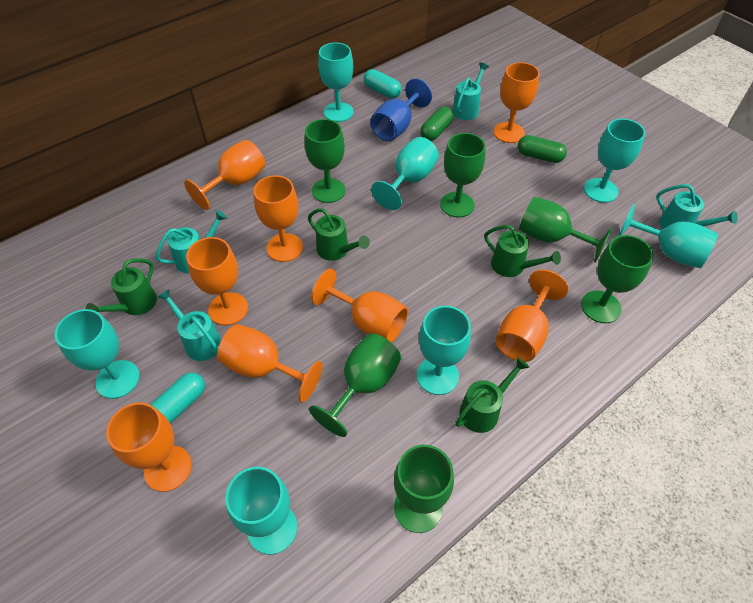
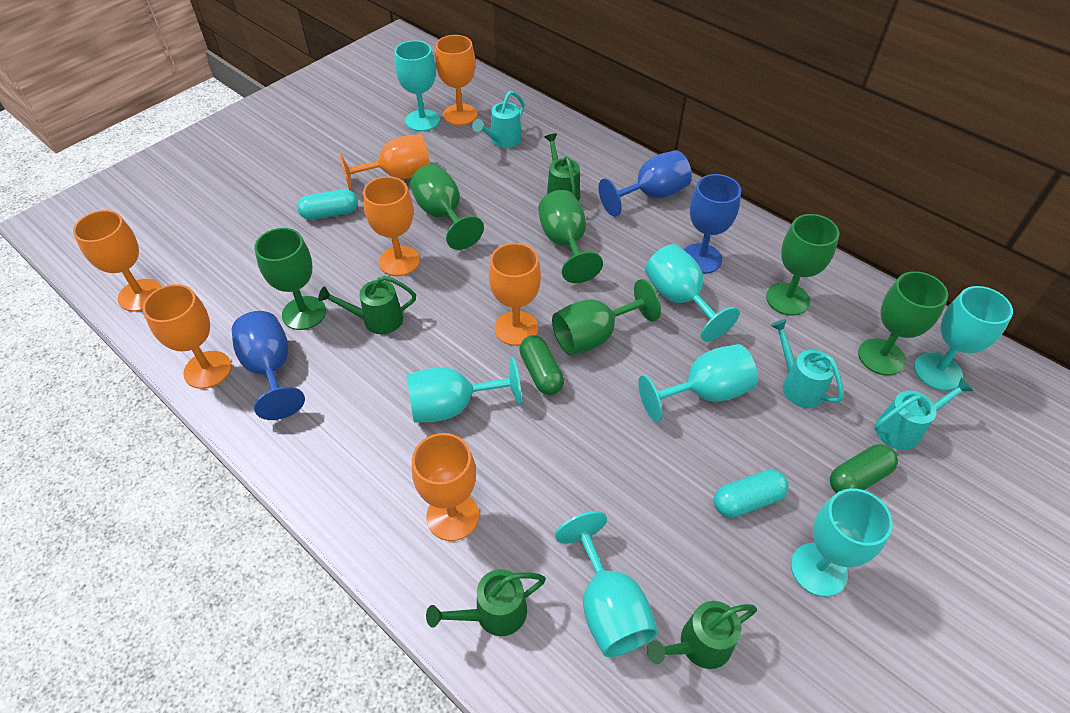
blue goblet: [370,78,432,141] = 1 -> [232,311,305,420] [599,150,692,217] [684,174,741,274] = 3
orange goblet: [106,403,192,492] [184,140,265,210] [186,237,248,325] [217,324,323,402] [253,175,303,262] [311,269,408,343] [493,62,540,143] [495,270,568,362] = 8 -> [73,210,162,312] [143,284,232,389] [339,134,430,191] [363,176,420,276] [412,433,479,541] [435,35,477,125] [489,243,541,346] = 7
turquoise watering can: [156,210,227,274] [158,289,221,361] [452,62,489,120] [656,184,738,229] = 4 -> [472,91,525,148] [771,319,844,408] [874,377,973,450] = 3

